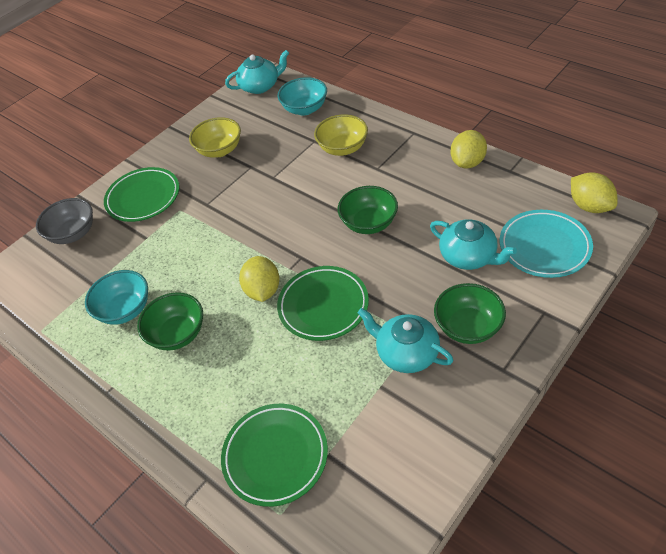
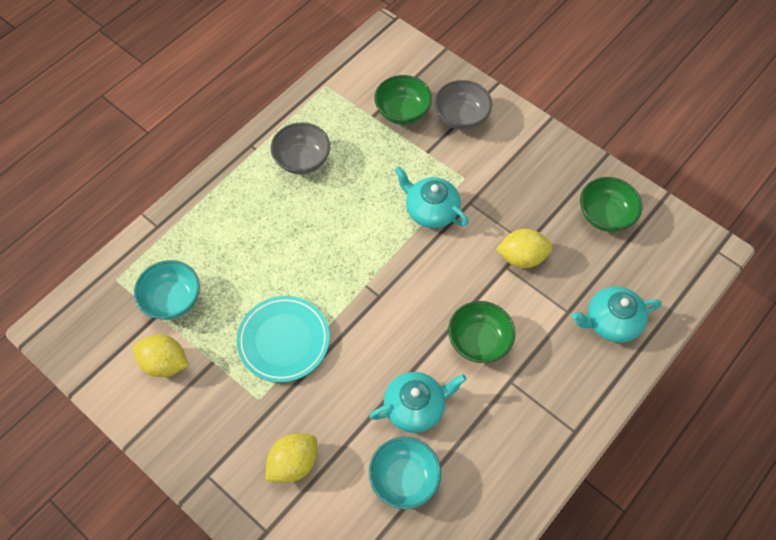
green plate: [104,167,180,222] [221,404,328,507] [277,266,369,341] = 3 -> none = 0
grey bowl: [36,198,93,244] = 1 -> [271,122,330,175] [434,80,492,130] = 2
yellow bowl: [189,117,241,158] [314,114,368,156] = 2 -> none = 0

